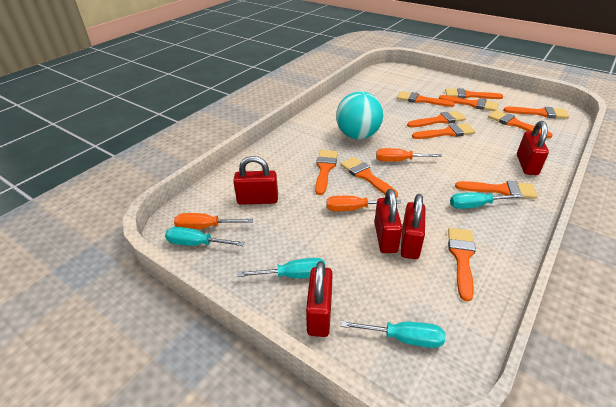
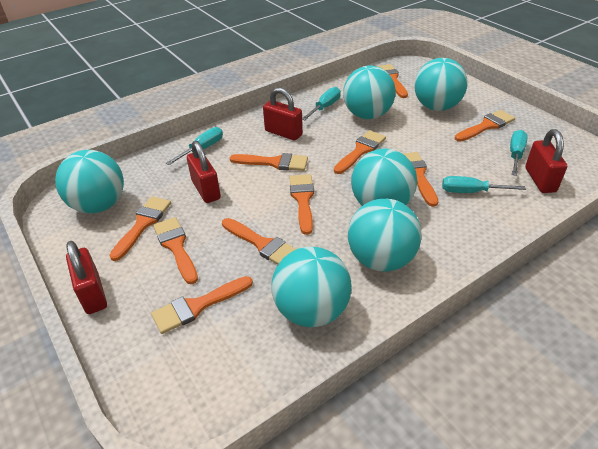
orange brush: [315,150,338,195] [340,157,398,198] [397,91,455,107] [407,111,466,128] [412,123,476,139] [439,95,498,111] [445,88,503,99] [448,228,476,302] [455,181,538,199] [488,110,552,138] [503,107,569,119] = 11 -> [109,197,171,261] [151,276,253,334] [153,217,198,284] [222,218,296,265] [230,153,308,171] [289,174,314,235] [334,130,386,174] [377,64,408,98] [403,152,438,207] [455,110,515,142] = 10
orange screwdriver: [174,213,253,229] [327,196,401,211] [376,148,442,162] = 3 -> none = 0
red padlock: [233,156,278,205] [306,261,333,337] [374,189,402,253] [400,194,426,259] [517,121,549,175] = 5 -> [66,241,107,314] [187,141,221,203] [263,87,303,141] [525,129,567,193] = 4
turquoise ball: [336,91,383,139] = 1 -> [55,150,124,213] [271,247,352,327] [343,66,396,119] [348,199,422,272] [351,148,417,206] [414,58,468,111] = 6

